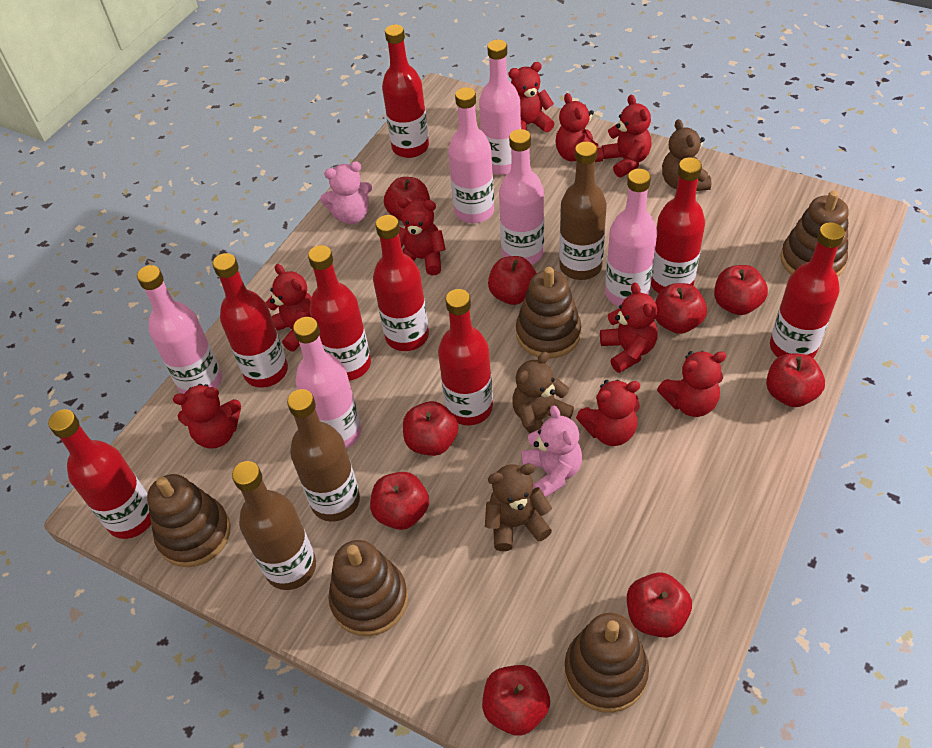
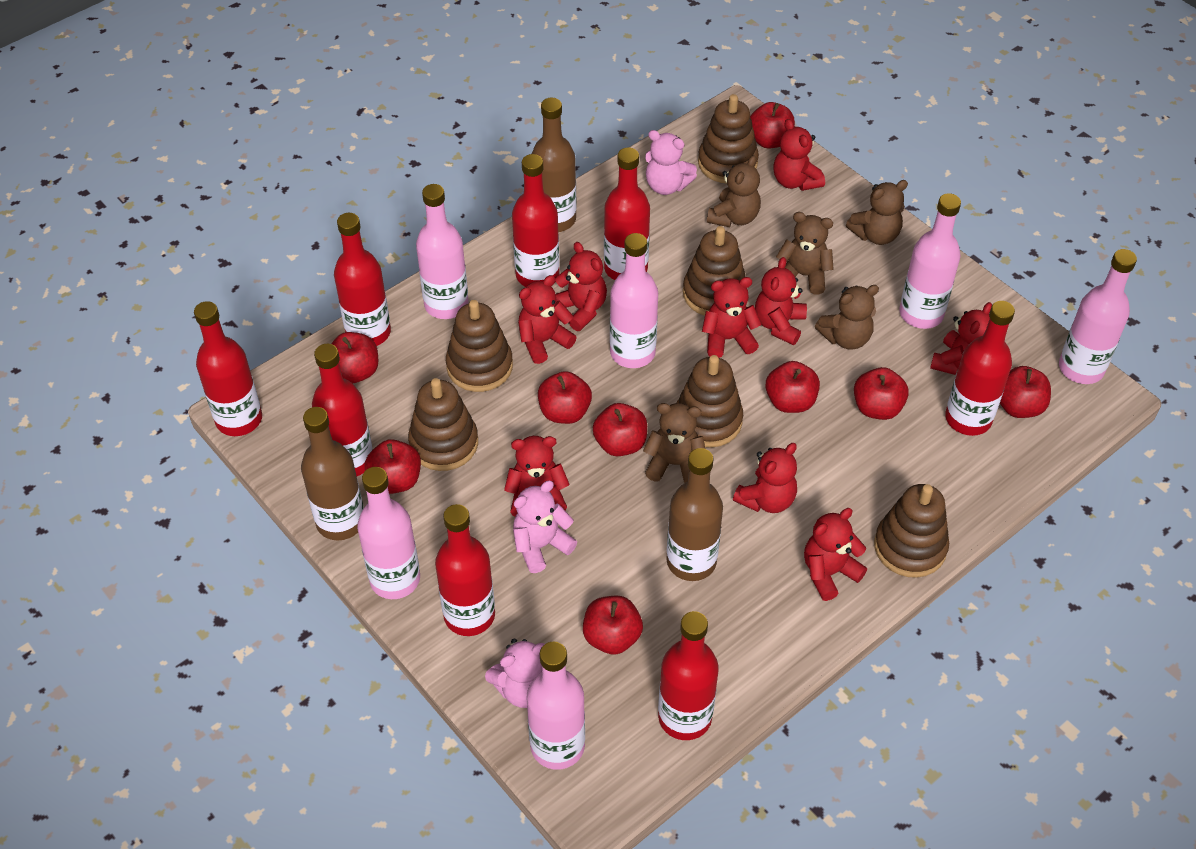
brown stacking toy: [147,474,231,567] [328,540,408,636] [516,267,581,359] [565,613,649,713] [780,190,849,276] = 5 -> [408,378,478,471] [446,300,513,392] [677,355,743,448] [683,226,745,316] [698,94,759,183] [874,484,949,578] = 6
brown teddy bear: [485,463,552,551] [512,352,574,434] [662,119,711,191] = 3 -> [643,403,705,483] [707,155,761,227] [776,212,834,295] [815,285,879,350] [846,180,908,245] = 5
pink teddy bear: [320,161,372,224] [521,406,582,497] = 2 -> [485,638,545,708] [513,481,577,573] [645,130,697,195] = 3

